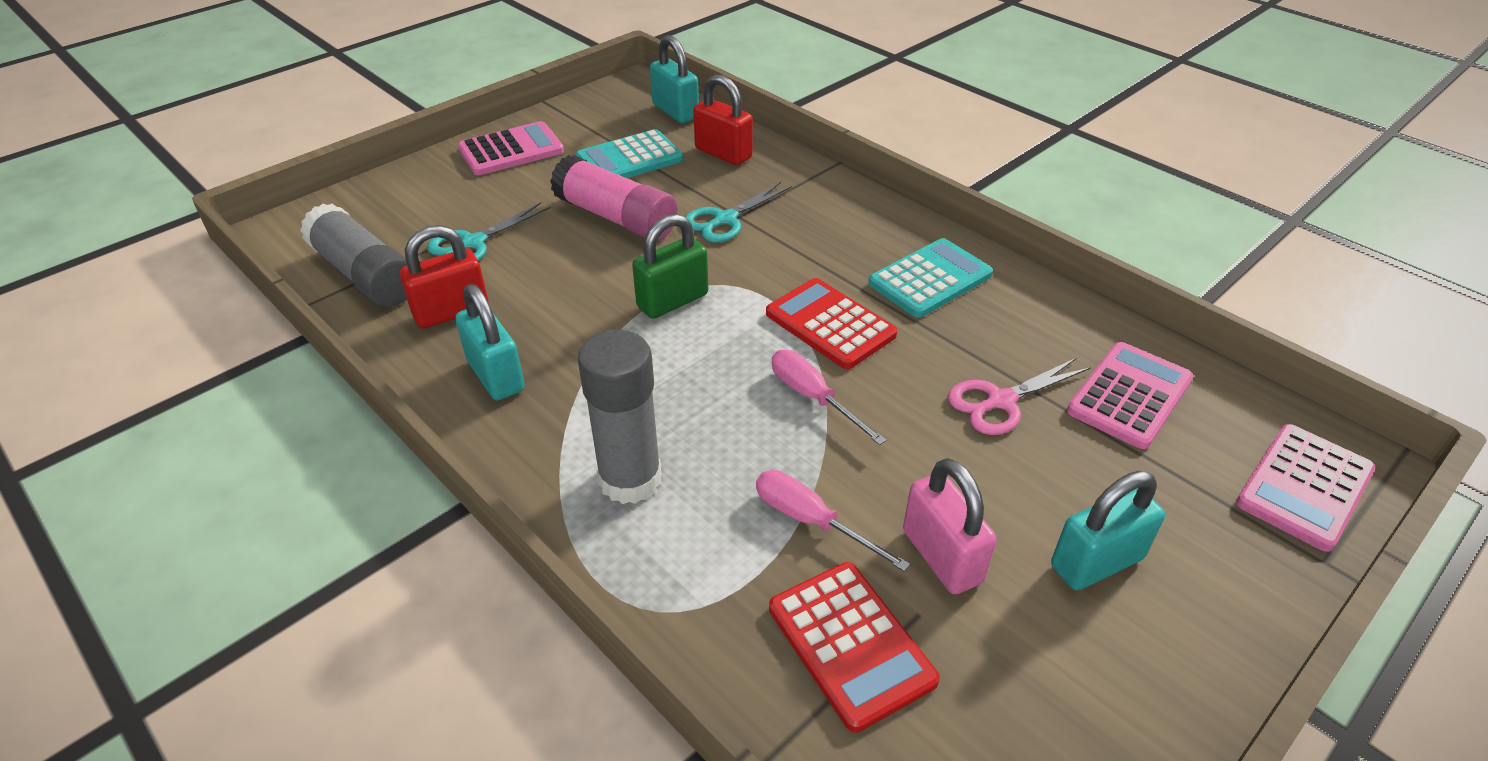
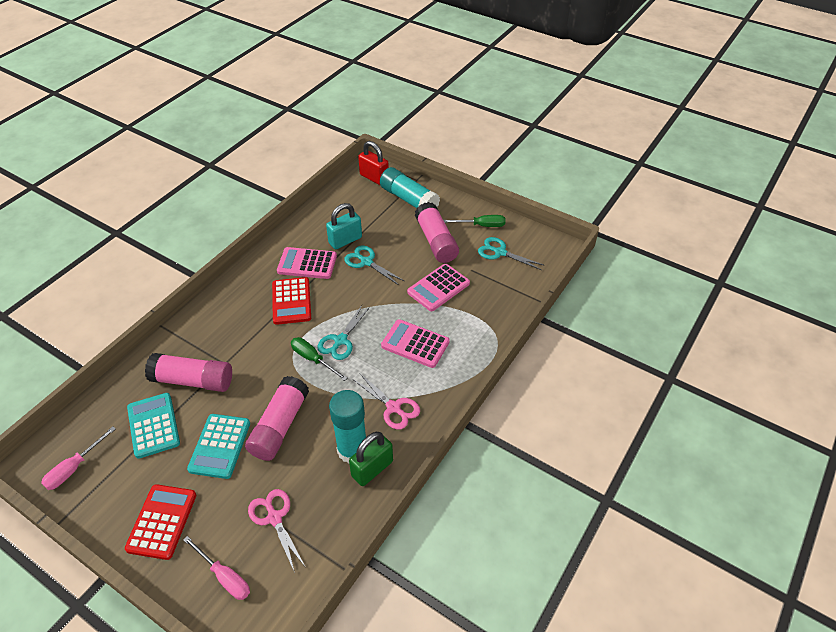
green screwdriver: none = 0 -> [291,337,347,381] [443,215,505,227] = 2
grey glue stick: [300,203,407,307] [578,330,661,504] = 2 -> none = 0
pink glue stick: [550,155,678,241] = 1 -> [145,353,232,392] [245,376,309,461] [415,202,459,263] = 3
pink padlock: [903,458,997,594] = 1 -> none = 0
pink scissors: [948,358,1091,435] = 1 -> [248,489,305,573] [352,374,420,430] = 2
red padlock: [400,225,489,328] [693,74,753,165] = 2 -> [358,141,389,185] = 1
turquoise glue stick: none = 0 -> [329,390,366,463] [380,167,440,208] = 2
turquoise padlock: [455,284,525,400] [650,35,699,123] [1051,471,1165,591] = 3 -> [326,203,362,249] = 1
turquoise scissors: [427,202,551,260] [685,182,792,242] = 2 -> [317,305,370,360] [344,246,404,285] [478,237,545,270] = 3

